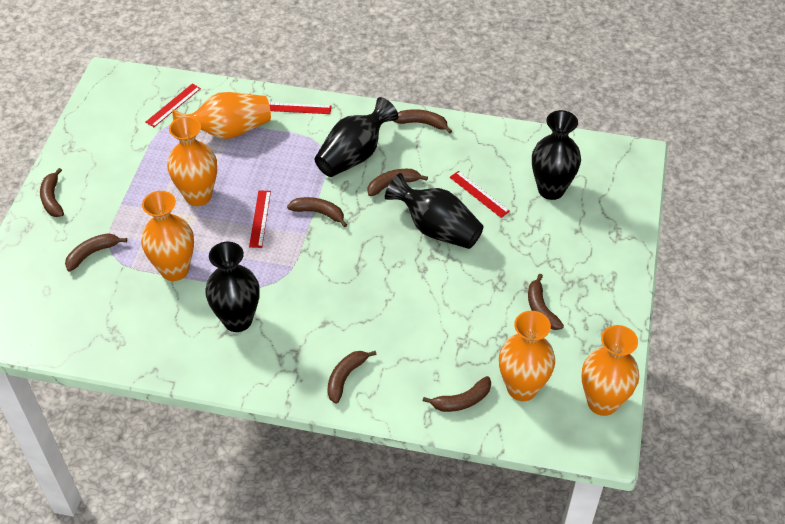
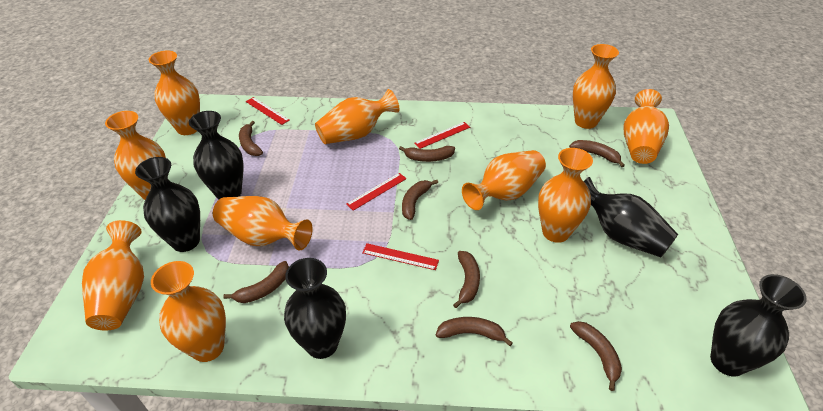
black vase: [205,242,260,332] [314,97,398,177] [385,173,484,249] [532,110,581,200] = 4 -> [135,157,200,252] [189,111,244,200] [284,258,346,359] [584,177,678,257] [710,274,807,376] = 5
orange vase: [141,191,194,281] [167,117,217,206] [172,92,271,139] [499,311,555,401] [582,325,639,416] = 5 -> [82,220,144,331] [105,111,166,200] [149,50,200,135] [151,261,226,362] [213,196,313,251] [315,89,400,144] [462,150,546,210] [538,148,593,243] [573,44,619,129] [624,89,669,164] = 10

